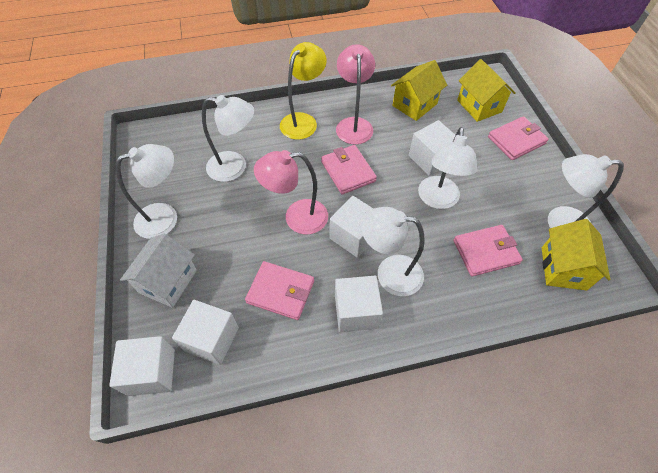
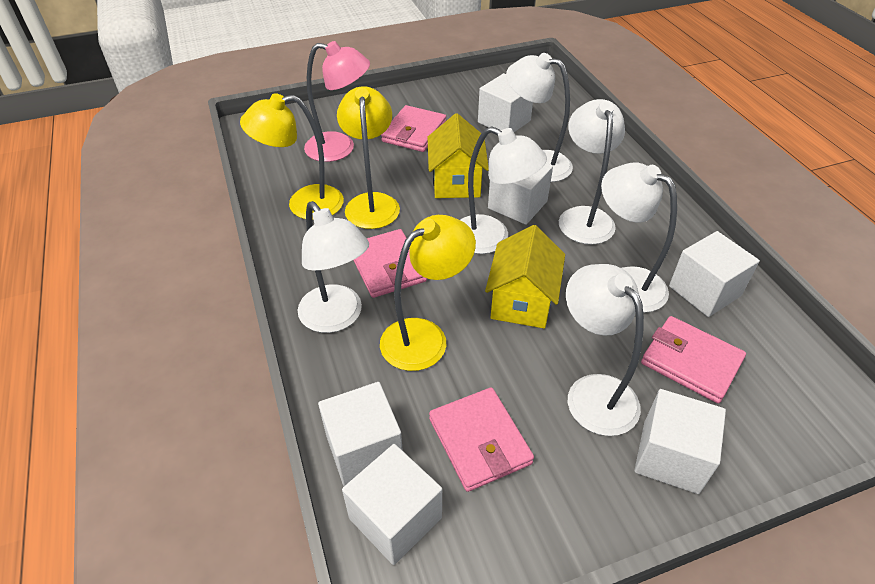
pink lamp: [254,150,328,234] [336,44,375,144] = 2 -> [304,41,370,162] = 1
white cube: [109,336,175,396] [172,300,239,365] [330,196,373,258] [335,276,383,332] [409,120,455,176] = 5 -> [318,382,403,486] [342,444,442,565] [478,73,533,132] [488,163,553,225] [634,389,726,494] [669,231,760,317] = 6
white house: [120,234,197,308] = 1 -> none = 0
white lamp: [116,144,177,239] [202,95,254,182] [361,207,425,296] [418,127,477,209] [548,154,624,228] = 5 -> [298,201,369,333] [460,126,547,254] [506,53,573,182] [559,99,625,244] [566,264,644,436] [601,163,677,313] = 6
yellow house: [391,60,447,121] [457,59,516,122] [542,219,610,291] = 3 -> [427,113,489,198] [485,225,565,329] = 2
yellow lamp: [280,42,326,140] = 1 -> [240,93,344,220] [337,86,400,229] [380,215,476,371] = 3

